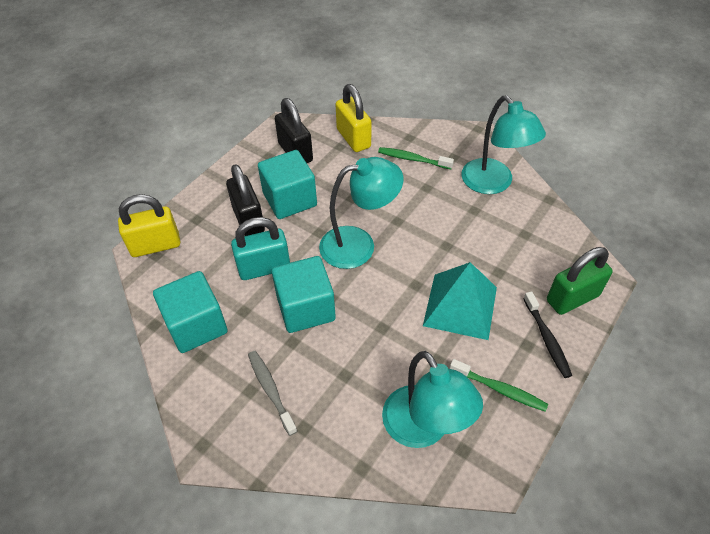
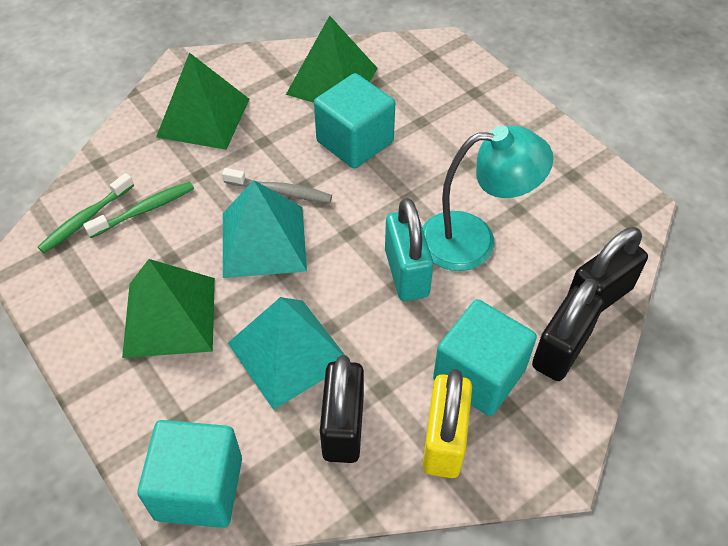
black padlock: [226,164,265,236] [275,98,313,163] = 2 -> [320,355,364,463] [532,279,604,381] [567,227,648,312] = 3
black toothbrush: [523,291,572,378] = 1 -> none = 0
green padlock: [547,247,613,315] = 1 -> none = 0
green pyramid: none = 0 -> [122,259,215,358] [156,52,250,150] [286,16,378,103] = 3
turquoise lamp: [319,157,403,269] [382,351,483,448] [461,96,546,194] = 3 -> [422,126,553,271] = 1
turquoise pyramid: [423,262,497,340] = 1 -> [223,180,307,278] [228,297,345,410] = 2
yellow padlock: [118,194,180,257] [335,84,371,152] = 2 -> [422,369,472,478] = 1

